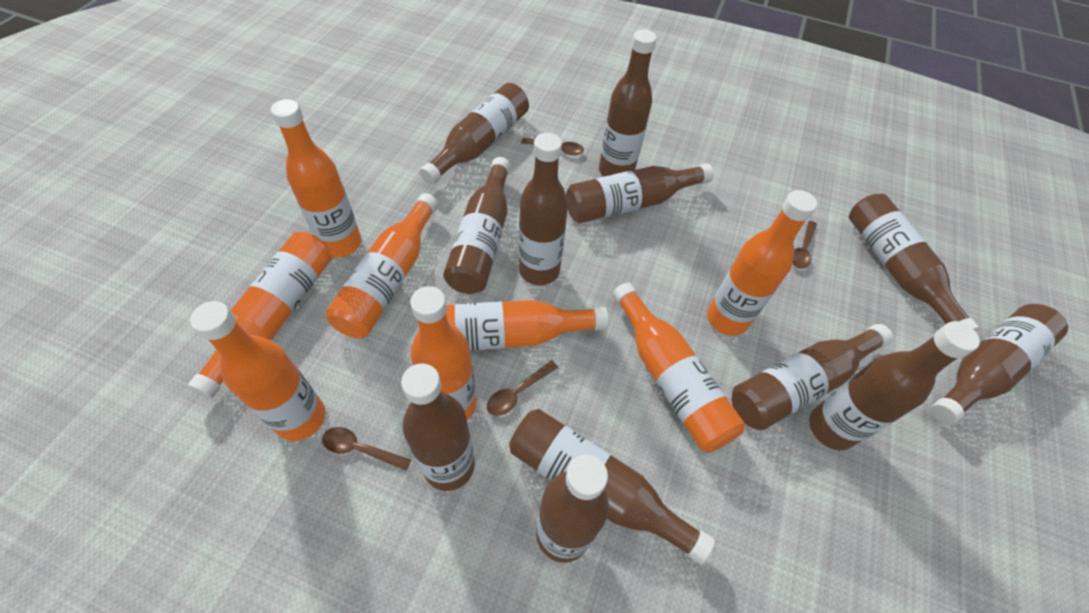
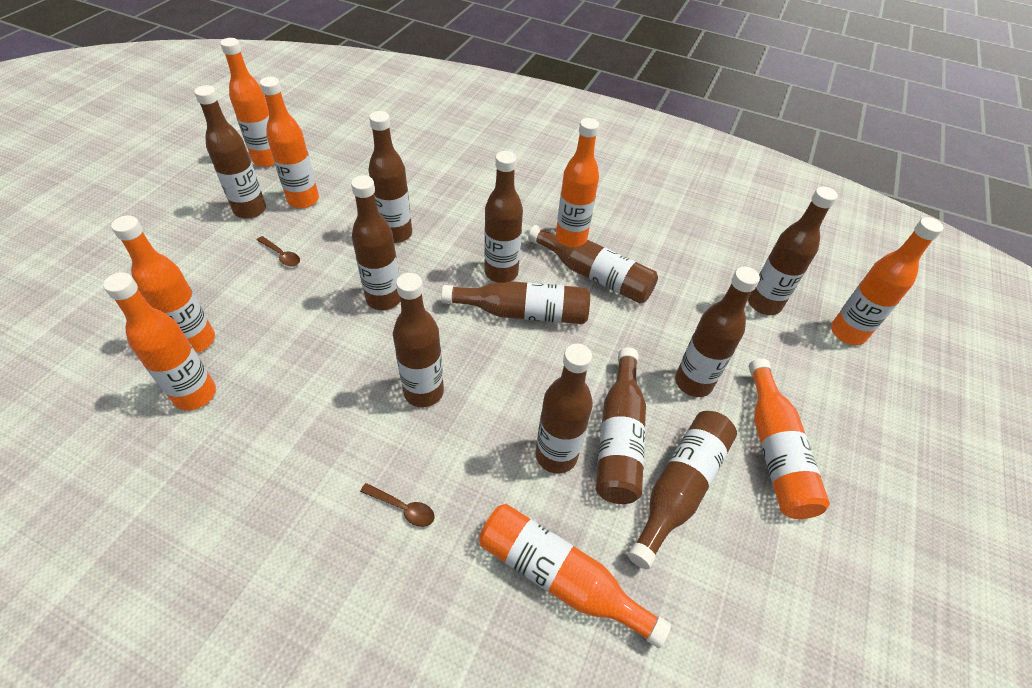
brown spoon: [322,427,411,471] [487,360,558,416] [521,138,584,155] [792,221,817,269] = 4 -> [257,236,300,266] [360,483,435,527] = 2

